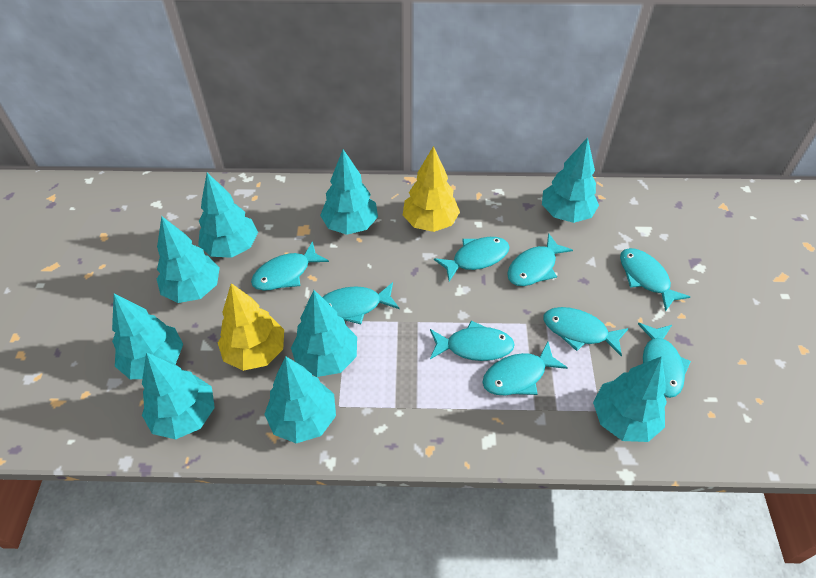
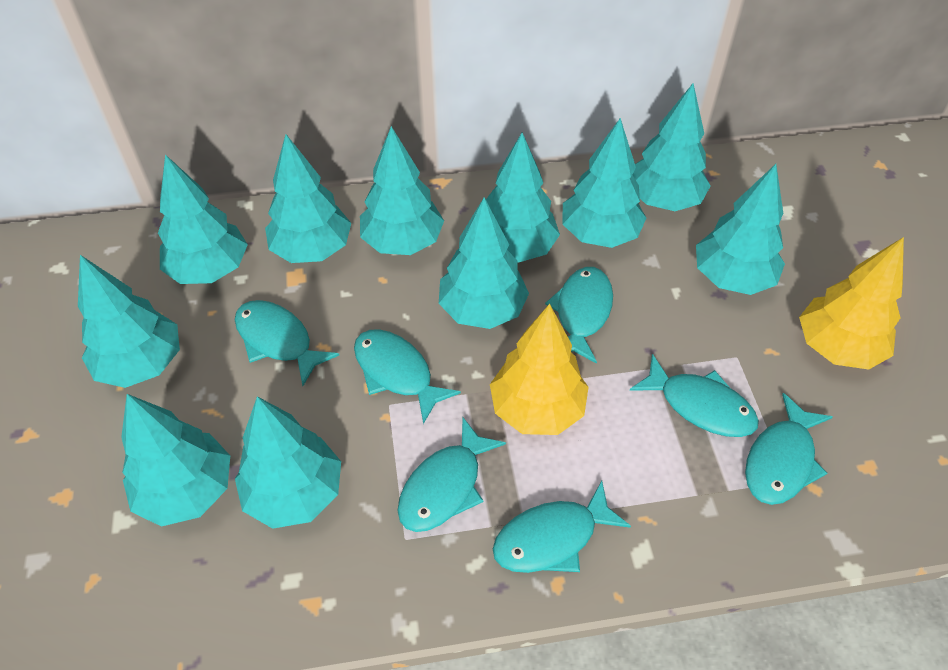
turquoise fish: [251,241,329,291] [322,282,399,324] [430,321,515,361] [434,237,509,282] [482,342,568,395] [507,233,573,286] [544,307,629,356] [620,248,690,312] [638,323,691,398] = 9 -> [235,300,339,386] [354,329,461,424] [398,418,506,532] [493,481,631,573] [545,267,613,364] [629,354,759,437] [745,393,833,505] = 7
turquoise tree: [112,293,183,379] [142,352,215,439] [157,216,220,303] [198,173,258,258] [264,356,336,443] [291,290,357,377] [320,149,378,235] [542,137,599,223] [593,356,667,442] = 9 -> [78,255,180,388] [121,394,230,527] [158,154,248,284] [235,396,341,529] [265,134,351,263] [360,126,444,255] [439,197,529,329] [486,133,560,263] [562,118,646,248] [632,83,710,211] [696,164,785,295] = 11

